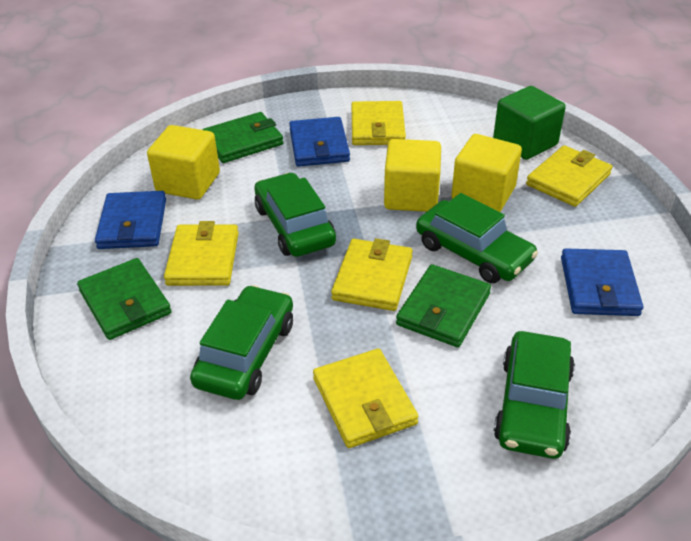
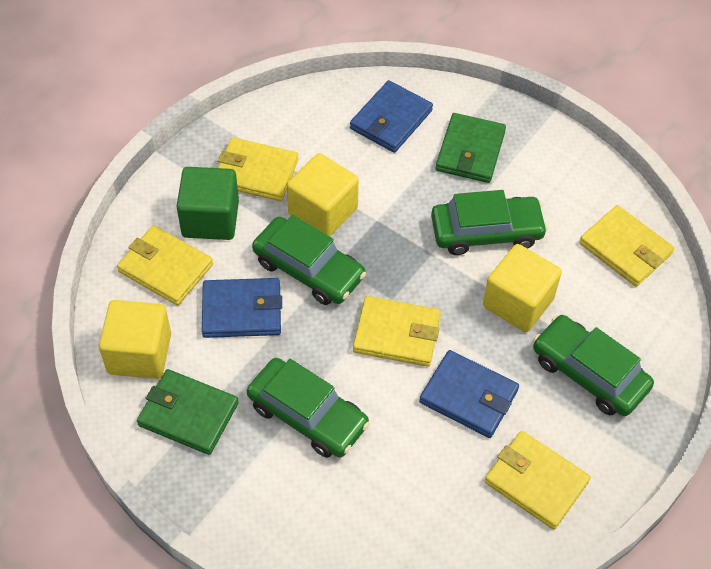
green wallet: [77,258,172,340] [202,112,284,163] [396,264,491,347] = 3 -> [137,369,239,455] [436,113,506,183] = 2

